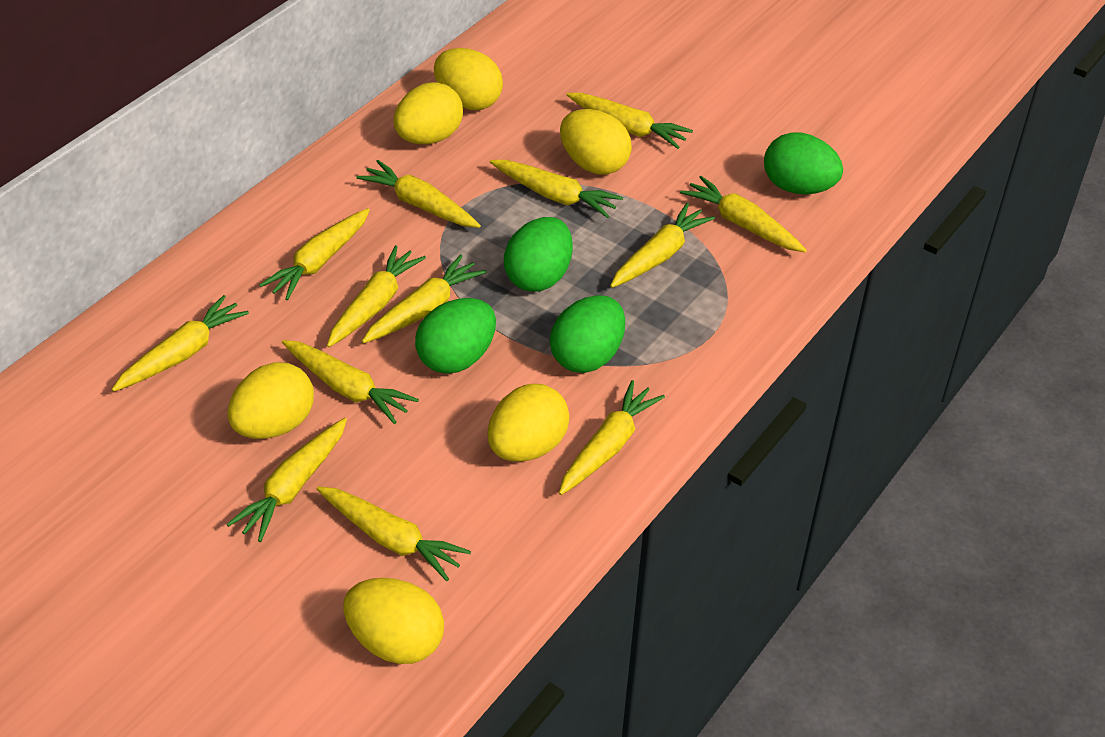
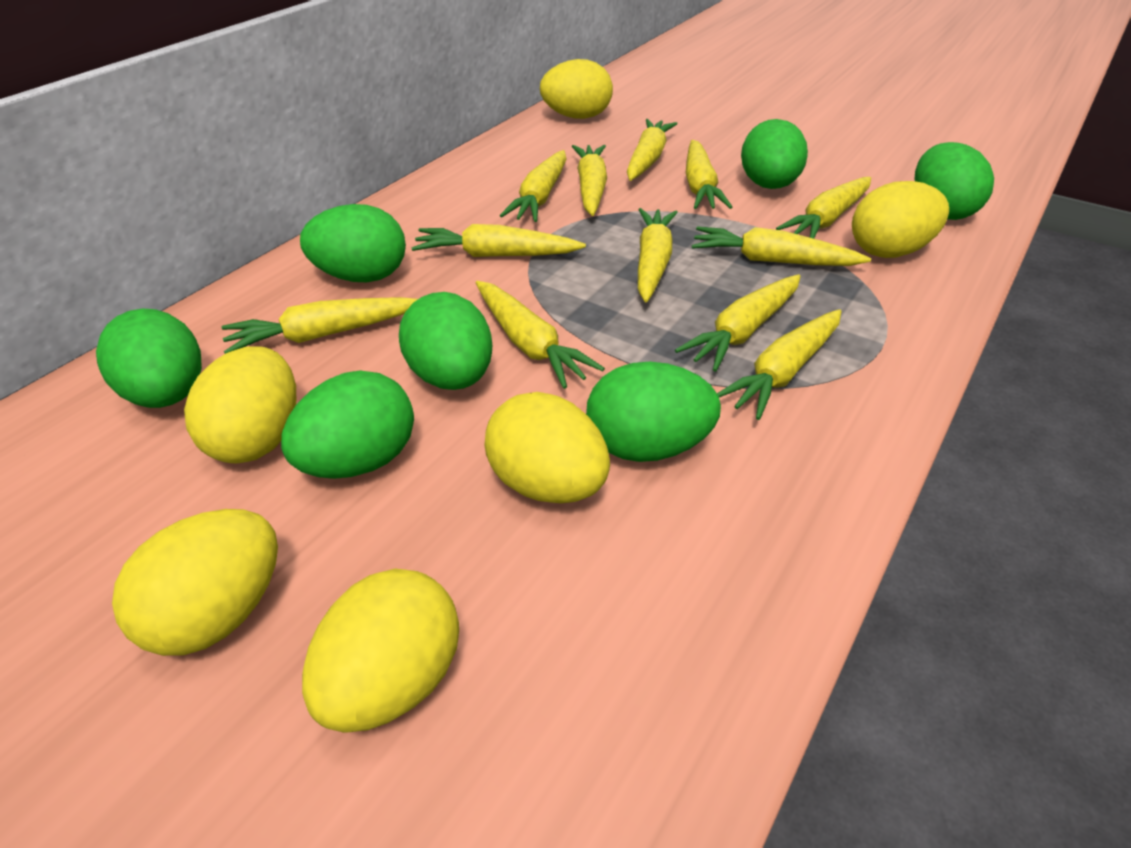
green egg: [415,298,496,374] [504,217,573,292] [550,295,625,373] [764,132,843,194] = 4 -> [96,308,202,408] [281,370,414,479] [300,204,406,282] [399,292,492,390] [586,362,721,462] [741,119,808,189] [915,142,994,220] = 7
yellow carrot: [112,295,249,392] [226,418,347,542] [259,208,370,300] [282,340,419,424] [317,486,471,581] [327,245,426,347] [356,160,481,228] [362,255,486,343] [490,160,623,218] [559,380,665,495] [566,93,693,149] [610,203,715,288] [680,176,807,252] = 13 -> [222,297,418,354] [411,224,586,257] [476,281,605,389] [500,150,566,222] [572,145,607,216] [627,119,678,181] [638,208,678,302] [675,274,801,372] [686,140,732,209] [692,226,871,266] [717,309,841,420] [776,177,871,239] = 12

